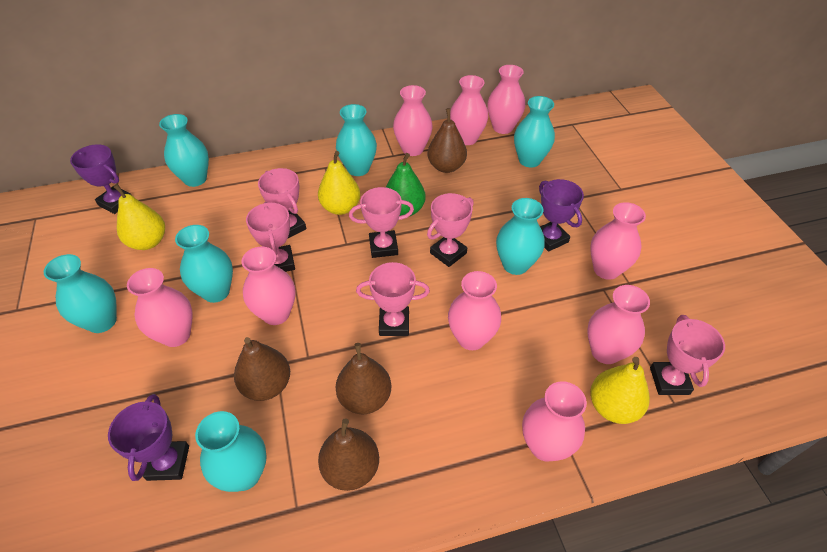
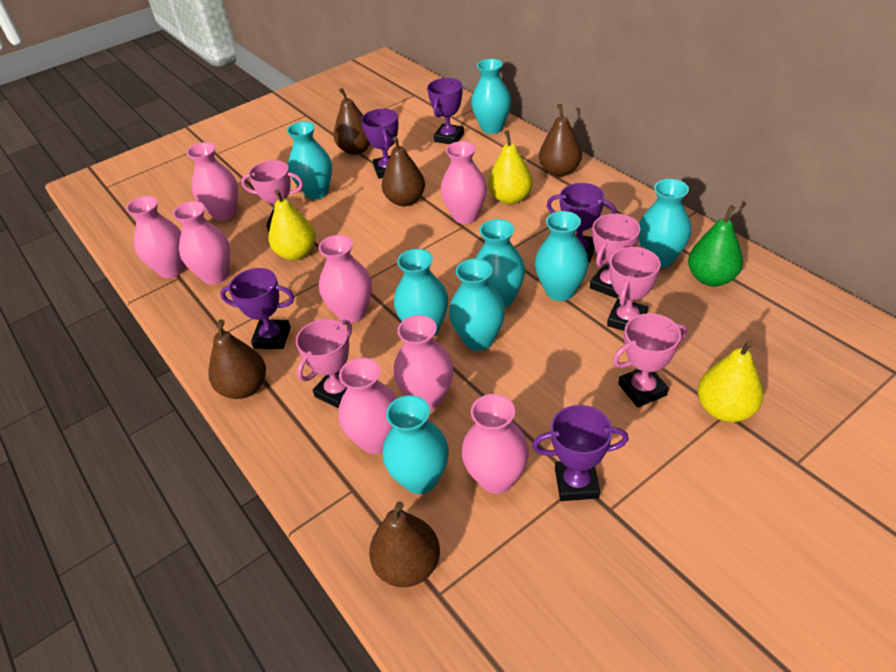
brown pear: [234,337,290,401] [318,419,379,491] [335,343,391,414] [428,108,467,173] = 4 -> [208,319,266,399] [333,88,370,155] [369,501,440,587] [382,136,425,206] [539,104,582,177] = 5
pink trophy: [246,202,295,272] [258,168,306,238] [349,187,414,258] [356,262,430,336] [427,193,474,267] [650,315,725,395] = 6 -> [241,160,303,231] [296,319,352,409] [590,214,640,298] [607,247,661,331] [612,313,687,407] = 5
pink vase: [127,268,193,347] [241,247,295,325] [393,85,433,156] [448,271,501,350] [450,75,488,145] [487,65,525,134] [522,381,587,462] [587,285,650,364] [590,202,646,280] = 9 -> [126,196,185,278] [173,201,230,285] [187,142,238,221] [318,235,372,323] [338,358,397,454] [393,315,453,410] [441,141,487,224] [462,394,529,494] = 8
purple trophy: [70,144,131,214] [108,394,189,481] [539,179,584,252] = 3 -> [220,268,294,349] [361,109,399,179] [427,78,464,144] [532,405,629,501] [547,183,617,263] = 5
turquoise vase: [44,254,117,333] [159,114,209,187] [175,225,233,303] [195,411,267,492] [336,104,377,176] [496,198,545,275] [514,96,555,168] = 7 -> [287,121,332,200] [383,395,449,494] [394,249,448,336] [449,258,505,351] [471,59,511,134] [476,219,525,308] [535,211,589,301] [639,179,691,268] = 8

